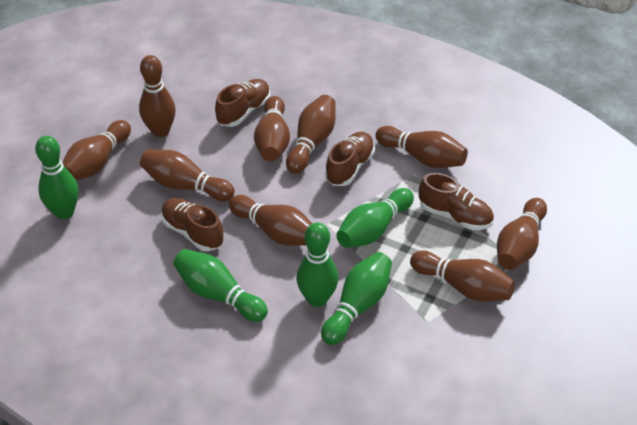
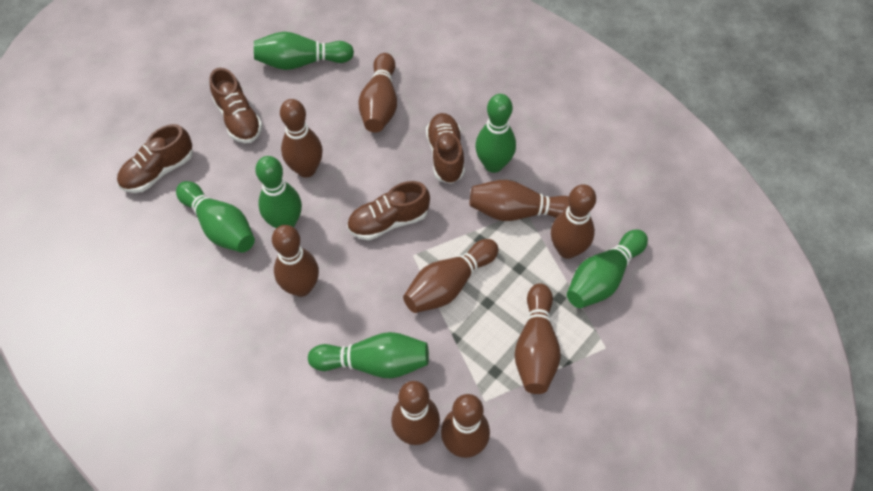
green bowling pin: [35,136,79,219] [173,249,268,322] [296,222,338,307] [321,252,392,345] [336,188,414,248] = 5 -> [176,181,255,253] [254,32,354,70] [255,156,302,228] [308,332,429,378] [475,94,516,173] [567,229,648,308] = 6

